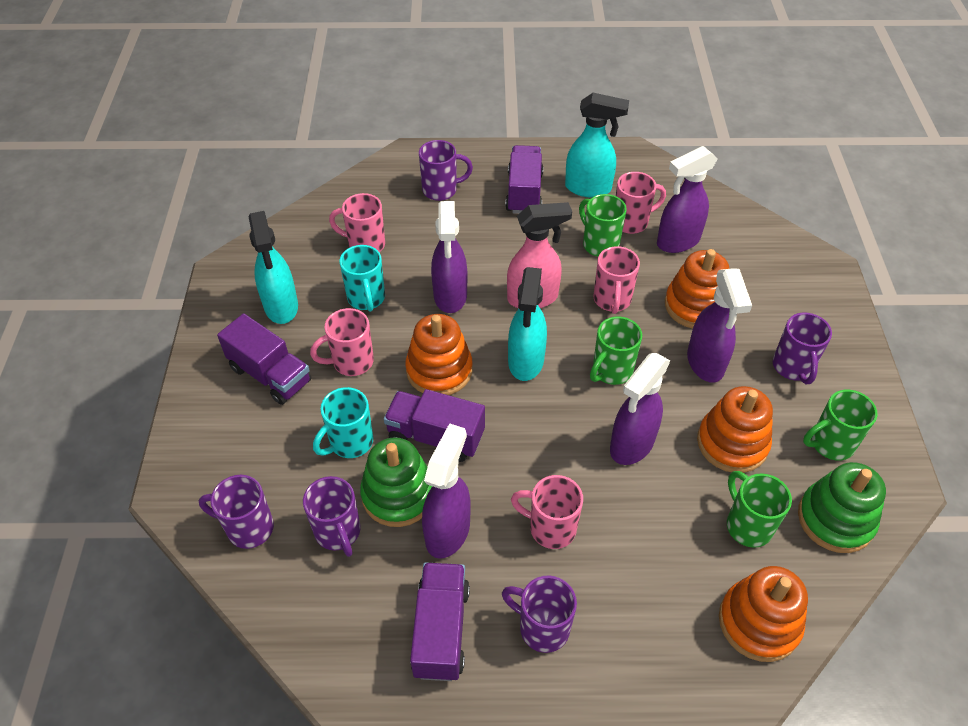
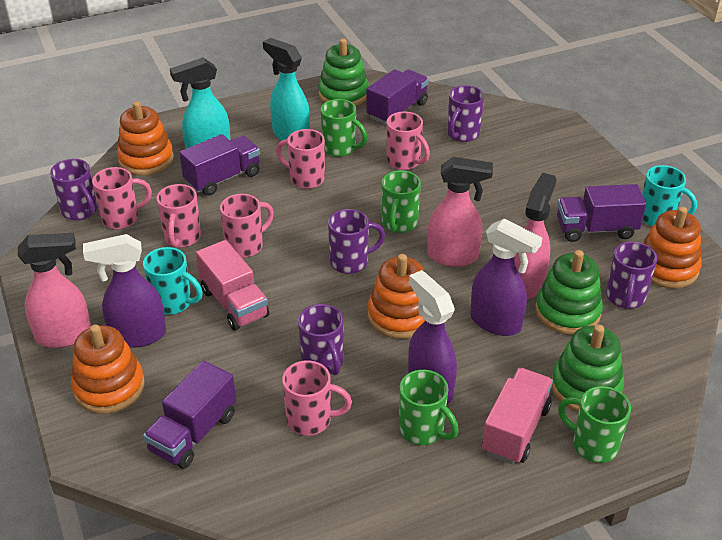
green stacking toy: [360,437,432,527] [798,462,886,553] = 2 -> [318,38,369,106] [535,250,603,335] [551,325,624,412] = 3
pink mug: [310,308,374,376] [329,193,385,252] [511,475,583,549] [593,246,640,314] [616,172,666,234] = 5 -> [92,167,152,229] [156,184,201,247] [220,194,274,258] [276,129,325,189] [282,361,352,436] [387,112,430,170] = 6
pink spray bottle: [507,202,572,308] = 1 -> [18,233,91,348] [427,157,493,267] [515,173,556,300] = 3
pink truck: none = 0 -> [196,240,269,331] [482,368,553,464] = 2
purple spray bottle: [422,423,471,559] [431,201,467,313] [610,353,670,465] [657,146,718,253] [687,268,752,383] = 5 -> [83,234,166,348] [408,270,457,404] [470,219,542,336] = 3
turquoise spray bottle: [248,211,298,324] [508,267,547,381] [565,93,629,198] = 3 -> [170,57,230,149] [263,38,310,141] = 2

